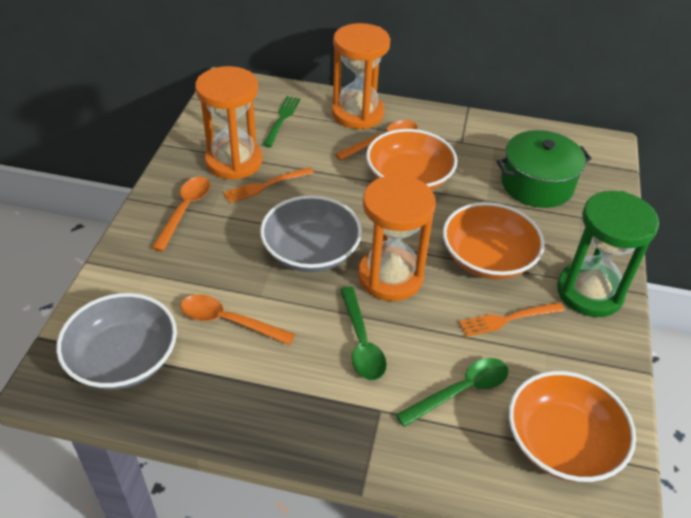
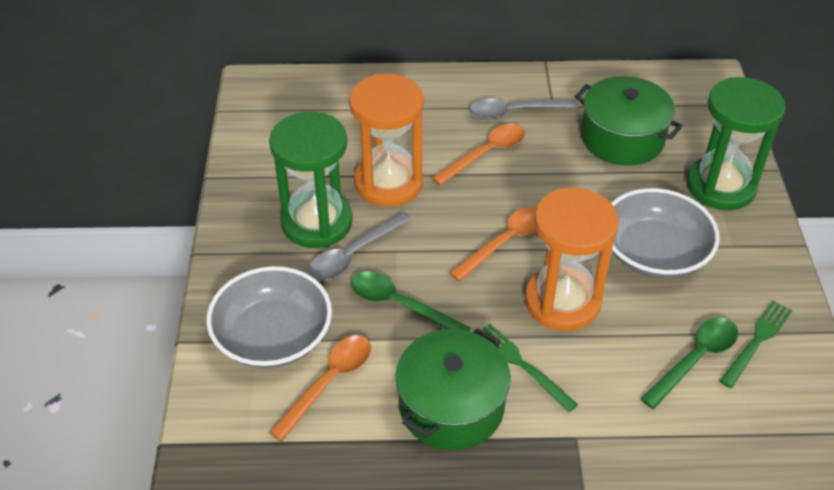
green fork: [263,96,300,147] = 1 -> [483,324,578,412] [720,301,792,388] = 2
green hourglass: [557,191,659,317] = 1 -> [269,112,353,248] [686,77,786,210] = 2
green pot: [496,130,592,208] = 1 -> [395,328,511,450] [575,76,683,166] = 2
grey spoon: none = 0 -> [308,212,411,281] [469,98,579,119] = 2
orange bowl: [366,129,457,190] [443,202,545,279] [509,371,636,482] = 3 -> none = 0
orange fork: [223,167,314,203] [459,302,565,337] = 2 -> none = 0
orange hourglass: [195,66,262,180] [332,23,390,129] [358,175,436,301] = 3 -> [349,74,424,207] [525,188,619,331] = 2

